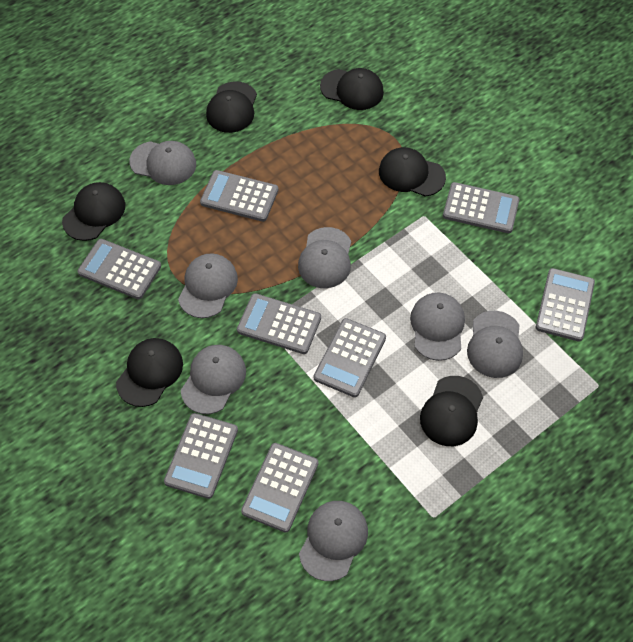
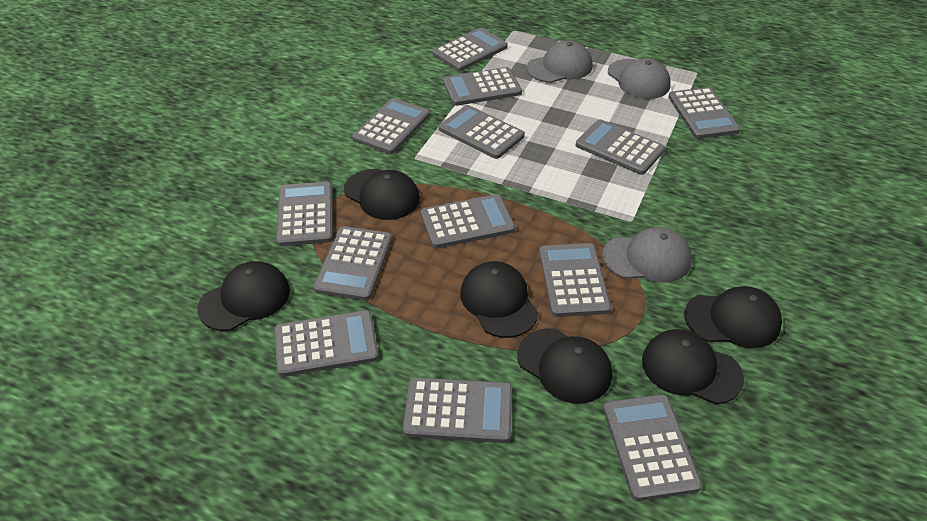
grey calculator: [77,239,161,299] [164,413,238,499] [200,170,278,222] [237,293,321,354] [241,443,319,533] [314,318,386,397] [443,182,519,233] [536,268,595,342] = 8 -> [274,310,378,377] [276,182,333,246] [314,226,392,301] [352,98,430,154] [403,377,512,443] [421,194,515,248] [432,28,508,71] [439,105,525,159] [443,67,522,106] [539,243,611,317] [576,120,665,175] [603,394,702,501] [668,87,740,139] = 13
grey cap: [129,141,196,185] [178,253,238,318] [181,345,246,414] [298,227,351,288] [299,501,368,581] [410,292,465,361] [467,311,523,378] = 7 -> [527,40,593,83] [602,227,692,283] [608,58,671,99] = 3

